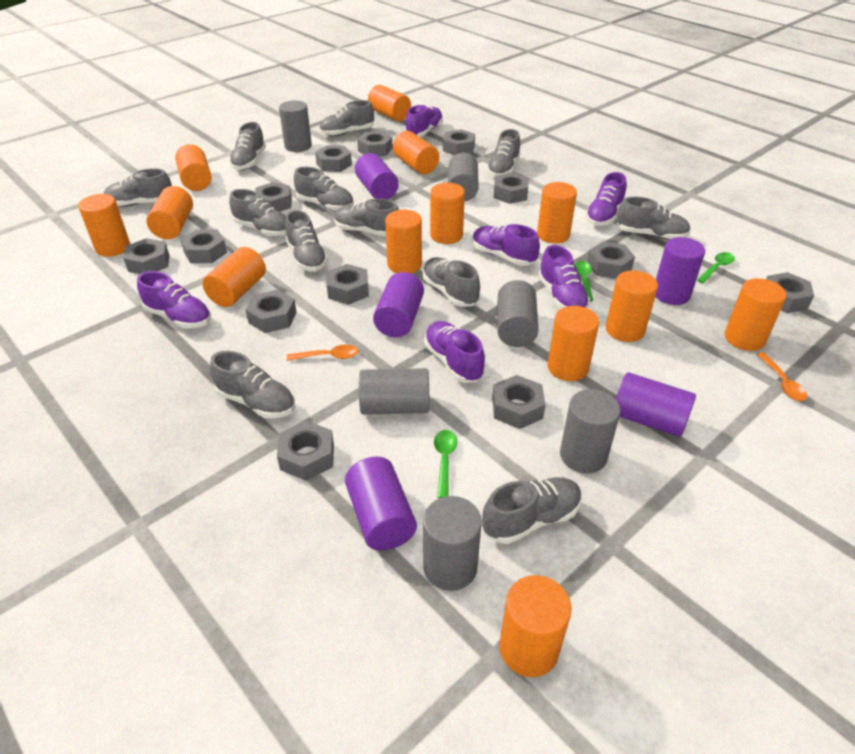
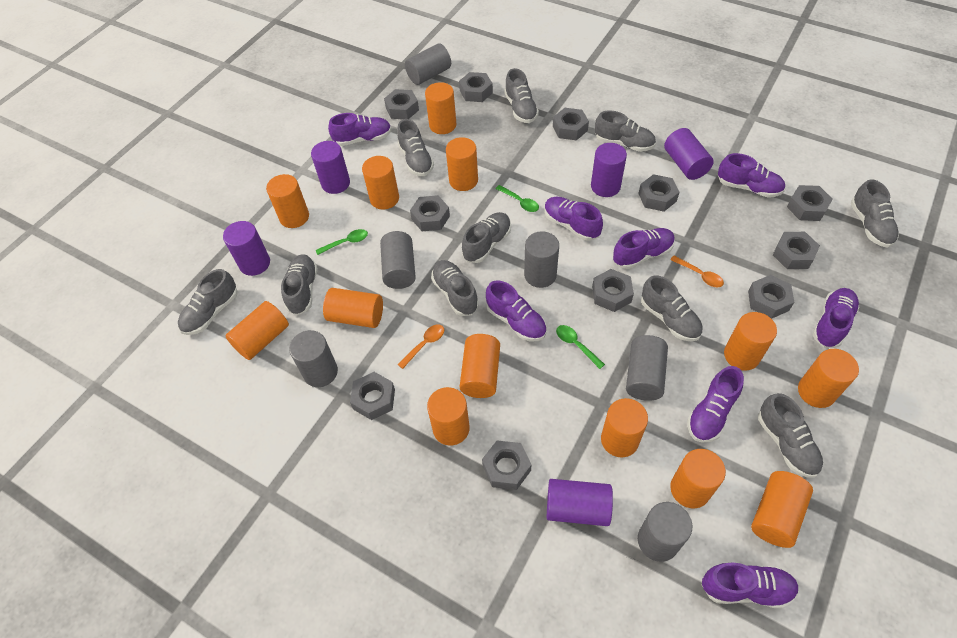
grey nut: [123,238,169,274] [181,230,227,263] [245,290,297,333] [255,182,292,212] [277,421,334,481] [315,145,352,172] [327,264,369,305] [357,131,393,156] [443,129,475,155] [492,375,545,429] [493,173,529,204] [587,242,635,279] [766,272,814,313] = 13 -> [350,372,395,420] [384,89,419,119] [410,195,450,231] [459,72,493,102] [482,441,531,490] [553,108,589,140] [592,269,634,312] [638,174,679,212] [748,275,794,319] [773,232,820,269] [787,185,833,221] = 11
grey shoe: [103,168,172,207] [210,351,295,418] [229,122,266,170] [229,189,286,236] [285,210,328,272] [294,167,354,211] [319,100,374,136] [334,199,399,236] [423,257,480,307] [482,477,582,544] [486,129,520,177] [617,197,691,240] = 12 -> [178,269,238,335] [281,254,318,315] [397,119,434,176] [431,260,479,316] [462,212,511,263] [504,68,539,123] [595,111,656,152] [641,275,703,342] [758,393,823,478] [851,179,899,248] = 10
purple shoe: [137,271,211,328] [405,105,443,137] [424,321,485,383] [473,224,540,266] [538,245,590,309] [585,172,626,226] = 6 -> [328,113,392,146] [486,280,547,341] [544,197,603,241] [613,228,675,269] [687,366,744,443] [702,563,799,608] [718,153,785,198] [813,288,860,348] = 8

